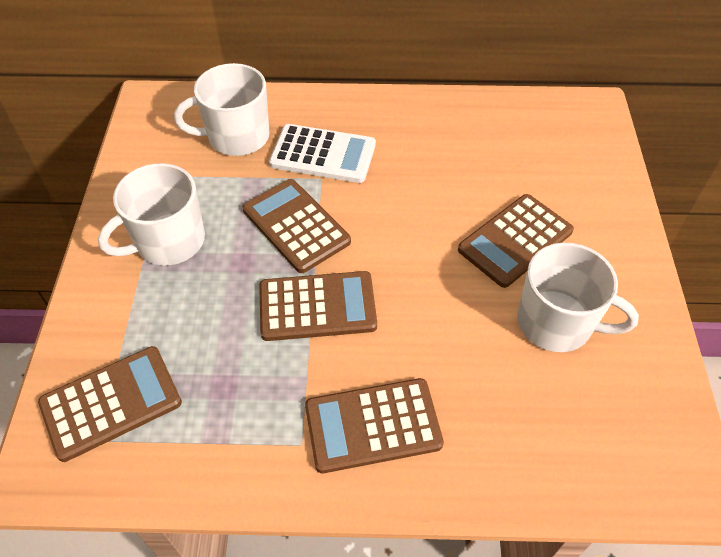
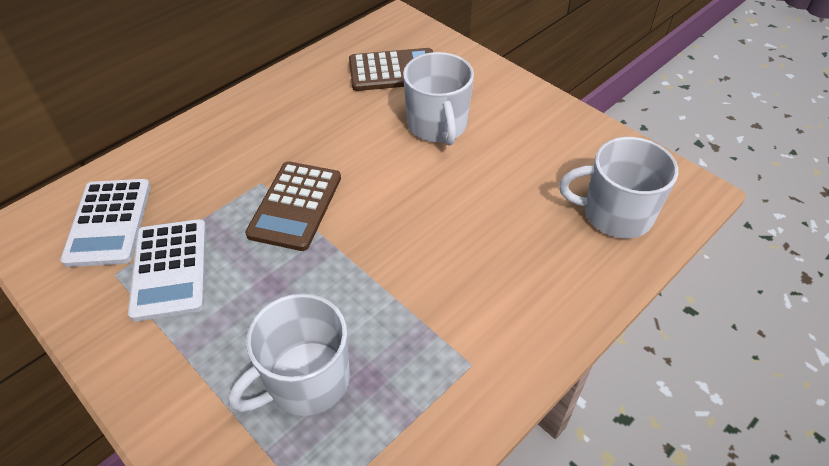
brown calculator: [38,346,182,462] [242,179,351,273] [259,271,377,341] [305,378,444,473] [458,194,574,288] = 5 -> [245,161,341,251] [349,48,433,91] = 2
white calculator: [269,124,376,183] = 1 -> [60,179,151,267] [128,219,206,321] = 2

